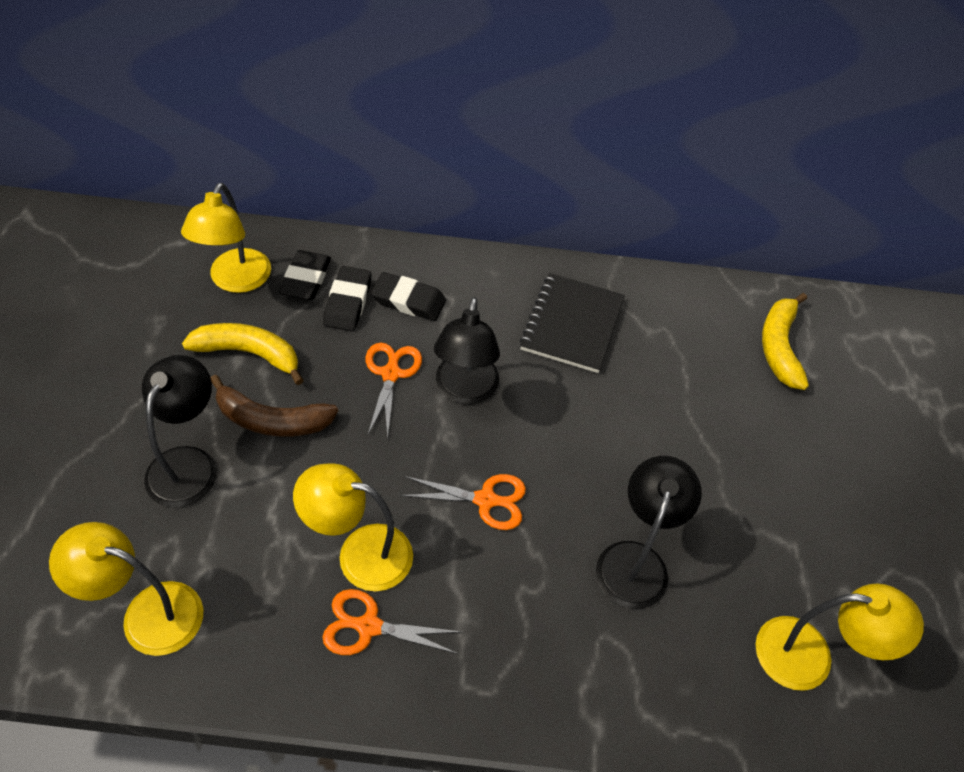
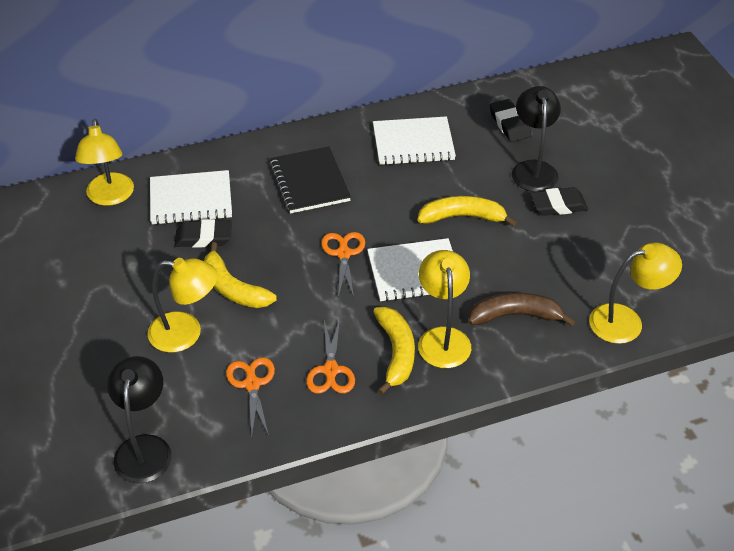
black lamp: [142,355,217,508] [434,297,500,404] [596,456,702,609] = 3 -> [107,356,172,484] [512,86,561,192] = 2
white notebook: none = 0 -> [150,170,232,225] [367,238,453,302] [373,116,456,165] = 3
yellow banana: [182,323,304,385] [762,293,809,390] = 2 -> [204,242,277,308] [373,307,415,395] [417,196,516,227] = 3

